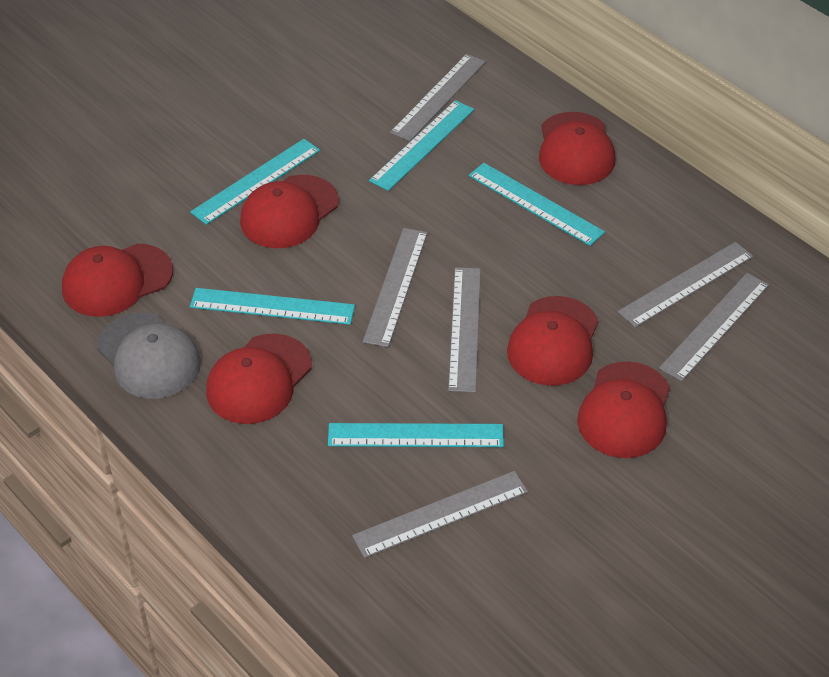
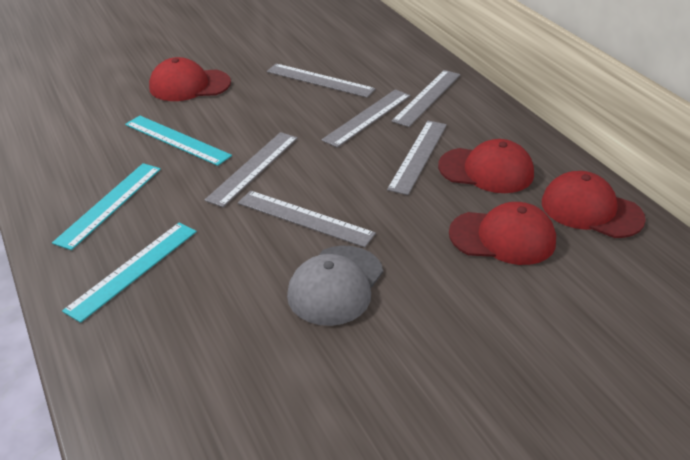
red cap: [62,244,173,317] [206,333,311,424] [240,175,339,248] [507,296,599,386] [539,112,615,185] [577,361,670,458] = 6 -> [149,57,231,101] [438,139,534,193] [449,202,556,265] [542,171,646,238] = 4
turquoise ruler: [190,139,320,225] [190,288,355,325] [328,423,504,447] [369,100,474,191] [469,163,605,246] = 5 -> [52,163,161,250] [62,223,197,323] [125,116,232,166] = 3

